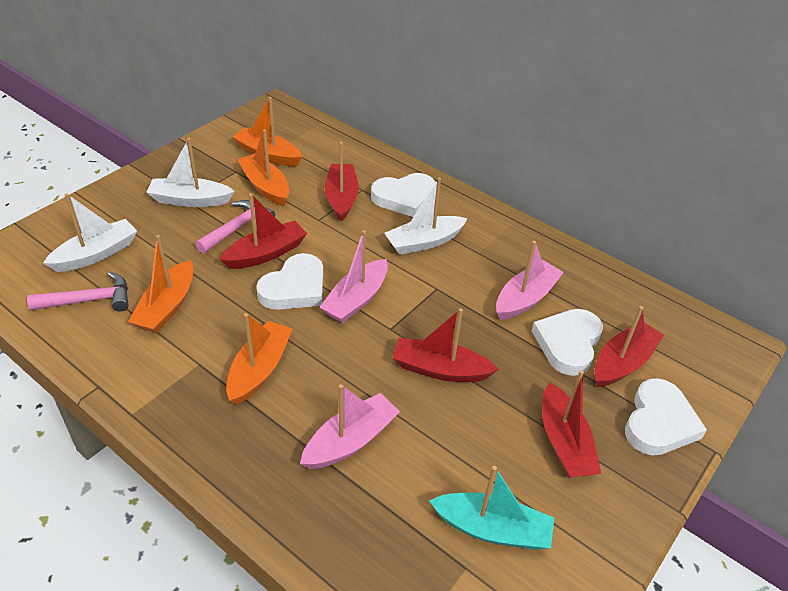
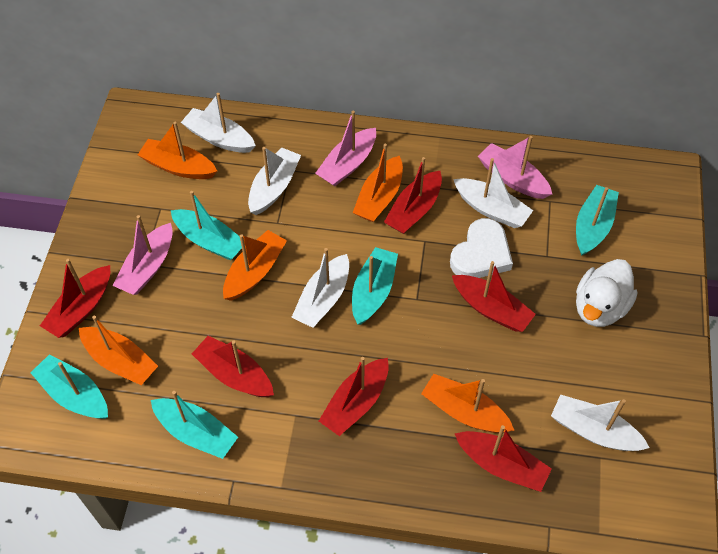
orange boat: [128,235,193,333] [226,313,292,405] [232,97,303,166] [237,129,289,206] = 4 -> [79,316,158,385] [138,121,217,179] [223,230,287,301] [353,144,403,222] [421,374,514,433] = 5
pink hammer: [27,272,129,311] [195,200,275,253] = 2 -> none = 0
red boat: [219,193,307,269] [325,142,359,222] [393,308,499,382] [542,370,601,478] [594,306,664,387] = 5 -> [40,259,110,338] [192,336,274,397] [319,357,389,436] [384,157,442,234] [452,261,536,332] [455,425,552,492] = 6
turquoise boat: [429,466,554,550] = 1 -> [30,354,108,419] [151,391,238,459] [171,191,242,260] [352,247,398,325] [576,185,619,256] = 5
white boat: [43,193,137,272] [146,138,234,207] [384,178,468,255] = 3 -> [181,93,256,153] [248,147,301,215] [291,248,349,328] [453,158,533,228] [551,394,650,451] = 5
white duck: none = 0 -> [576,259,638,327] = 1
white heart: [256,253,324,310] [371,173,436,217] [532,309,603,376] [625,378,707,455] = 4 -> [450,218,513,278] = 1

